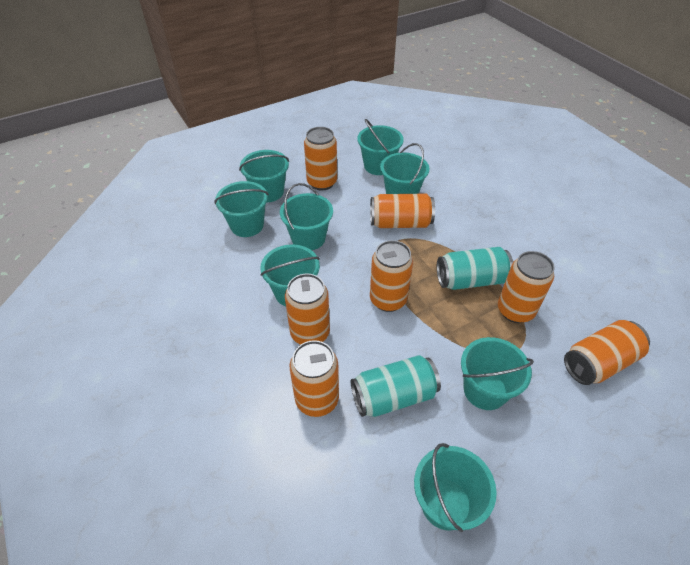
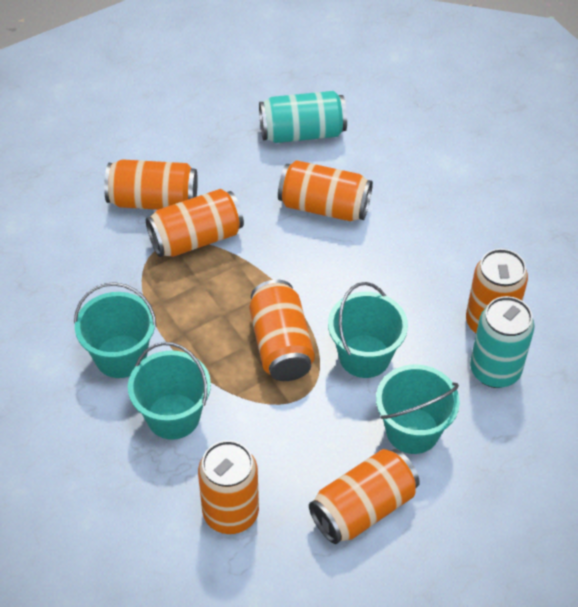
turquoise bucket: [214,181,269,237] [239,150,289,202] [260,244,320,306] [280,183,333,250] [357,119,404,175] [380,143,429,194] [414,443,497,532] [461,337,534,410] = 8 -> [74,282,157,378] [128,342,211,440] [328,282,408,378] [376,365,460,454] = 4

